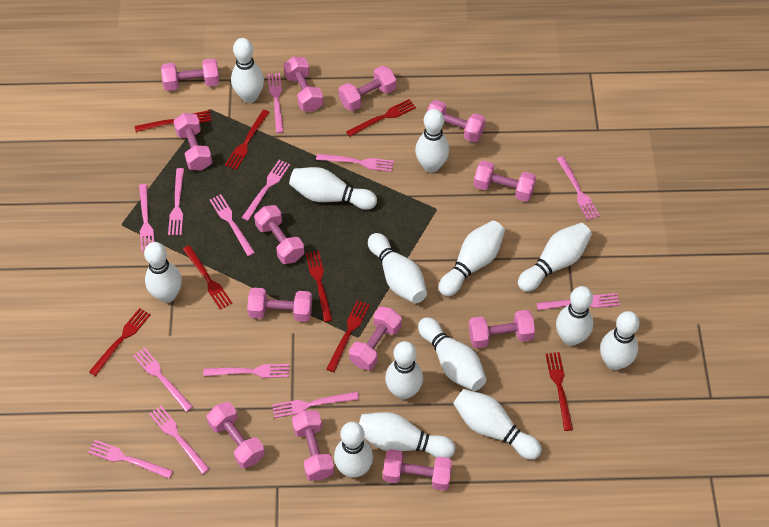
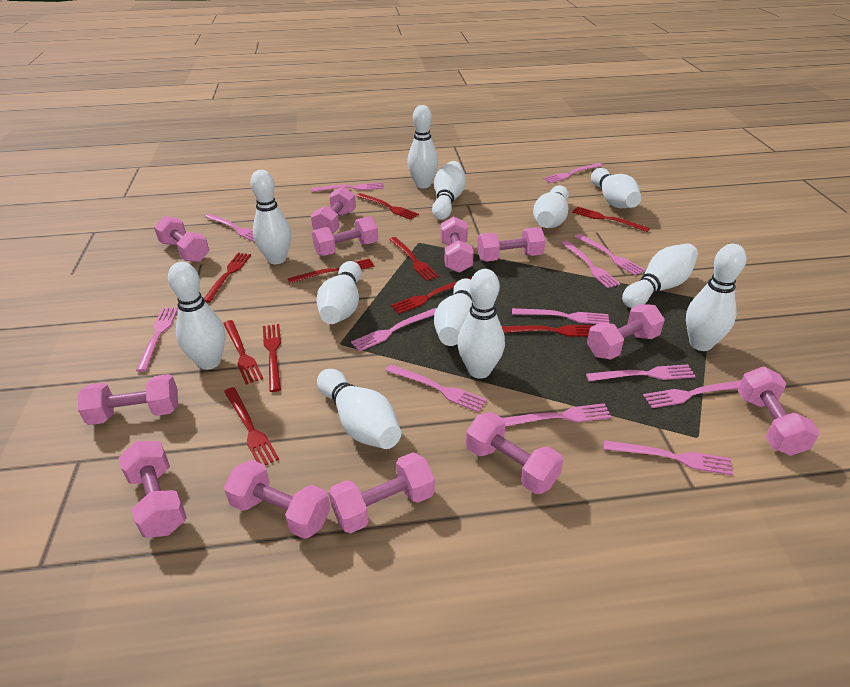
pink dumbbell: [161,58,219,91] [173,113,212,171] [207,402,265,469] [247,288,312,322] [254,205,304,264] [283,56,323,112] [292,410,334,481] [338,65,396,111] [349,306,402,370] [383,449,452,491] [427,100,486,142] [469,310,535,348] [474,160,536,202] = 13 -> [78,374,178,425] [118,441,187,538] [154,216,209,262] [224,460,330,539] [311,187,356,233] [312,216,378,256] [329,452,435,533] [440,216,474,273] [466,412,563,494] [477,227,546,261] [587,304,665,360] [738,367,820,456] = 12
red fork: [89,308,151,376] [135,110,212,132] [183,245,232,310] [225,110,270,170] [306,251,332,322] [326,300,370,372] [346,99,416,137] [546,352,573,431] = 8 -> [204,253,251,303] [223,320,263,385] [224,387,279,465] [263,324,281,392] [287,258,375,284] [356,193,419,220] [389,237,439,281] [391,277,472,314] [502,325,594,337] [572,207,650,232] = 10
white bowling pin: [144,242,182,303] [231,38,264,103] [289,167,377,210] [334,422,373,478] [359,412,455,458] [368,233,427,304] [385,341,423,399] [415,109,449,173] [418,317,486,391] [439,220,505,296] [453,389,542,460] [518,223,592,292] [556,286,593,346] [600,311,640,370] = 14 -> [168,262,225,370] [250,170,291,264] [316,261,362,324] [317,369,401,449] [407,105,439,188] [432,161,466,220] [434,278,473,346] [457,269,505,379] [533,185,569,228] [591,168,641,208] [622,243,698,308] [686,244,747,351] = 12

